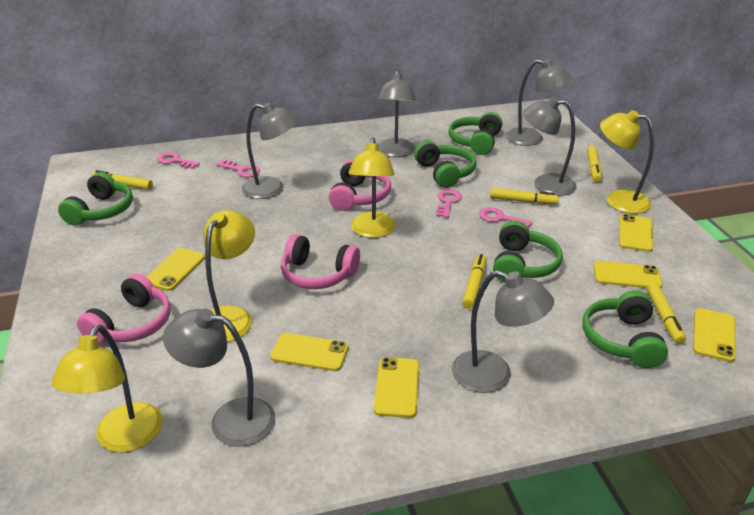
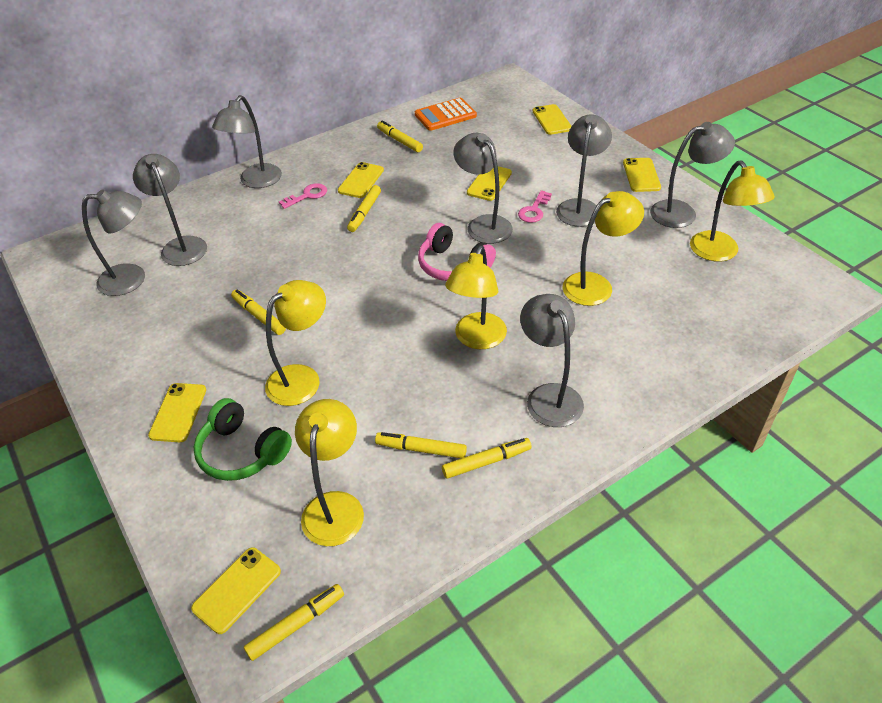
green headphones: [58,172,133,226] [414,141,477,188] [448,112,503,155] [493,221,563,283] [582,290,668,368] = 5 -> [193,398,292,481] = 1
grey lamp: [163,309,276,447] [242,103,298,199] [377,70,416,157] [452,270,554,393] [505,59,571,146] [523,97,577,196] = 6 -> [82,190,145,296] [133,154,207,266] [212,95,282,188] [453,133,513,244] [520,294,584,427] [556,114,612,227] [650,122,735,228] = 7
orange calculator: none = 0 -> [415,98,477,131] = 1
pink headphones: [77,274,171,344] [281,234,360,289] [329,159,391,211] = 3 -> [418,223,496,281] = 1
pink key: [157,152,200,169] [217,160,260,177] [436,189,462,218] [479,207,532,227] = 4 -> [279,183,327,209] [518,190,552,223] = 2
yellow lamp: [52,325,163,452] [203,210,255,342] [348,138,396,238] [600,110,654,214] = 4 -> [265,280,326,406] [295,399,364,546] [445,246,507,349] [563,191,644,306] [690,160,775,262] = 5
yellow marker: [92,170,153,190] [462,254,487,309] [490,188,559,204] [587,146,602,182] [646,282,686,344] = 5 -> [231,289,286,335] [244,584,344,661] [347,185,381,232] [375,432,467,458] [377,120,423,152] [442,438,532,479] = 6

